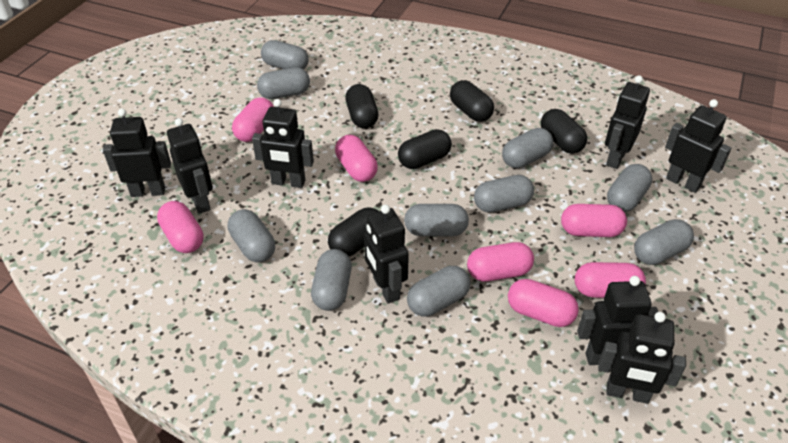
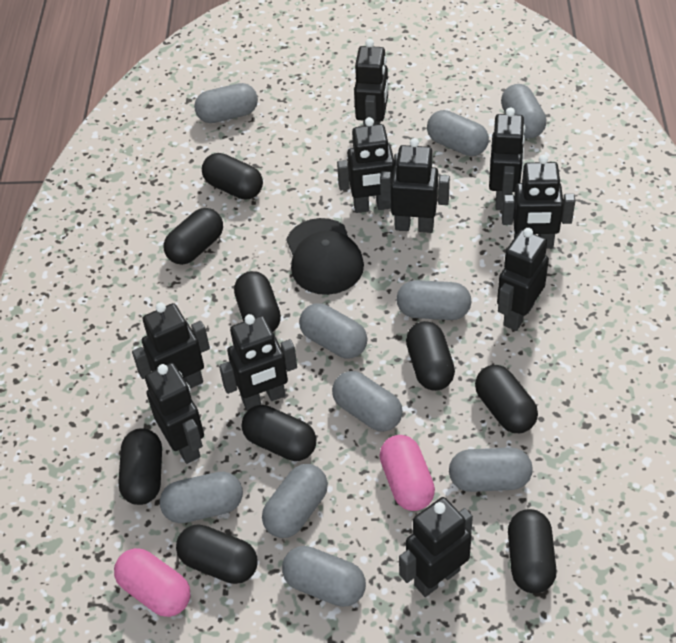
black cap: none = 0 -> [286,218,364,295] = 1
black capsule: [328,207,378,256] [346,84,378,128] [398,129,452,169] [450,80,494,122] [541,109,587,154] = 5 -> [119,428,162,505] [164,208,223,265] [176,524,257,584] [202,153,263,200] [234,271,281,332] [241,405,316,461] [406,321,455,391] [475,365,538,433] [508,509,557,593] = 9
black robot: [103,108,171,197] [167,118,213,214] [252,99,314,188] [364,205,409,303] [577,276,658,365] [598,312,686,404] [605,75,650,169] [665,99,731,193] = 8 -> [132,302,210,389] [145,363,204,464] [219,314,297,410] [337,117,398,213] [354,39,388,126] [380,138,450,233] [399,497,473,597] [489,108,525,210] [497,228,549,331] [502,155,575,249] = 10
pink capsule: [157,201,204,253] [232,97,274,142] [335,135,378,182] [467,242,534,282] [508,279,579,327] [561,204,627,237] [575,262,646,298] = 7 -> [114,548,190,617] [379,435,435,511] = 2

